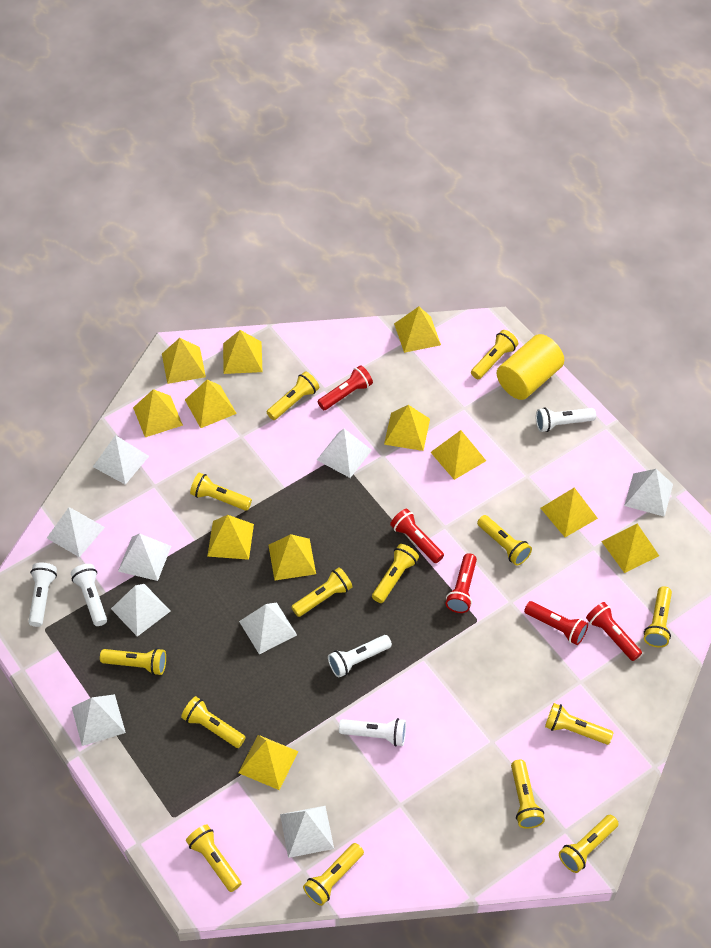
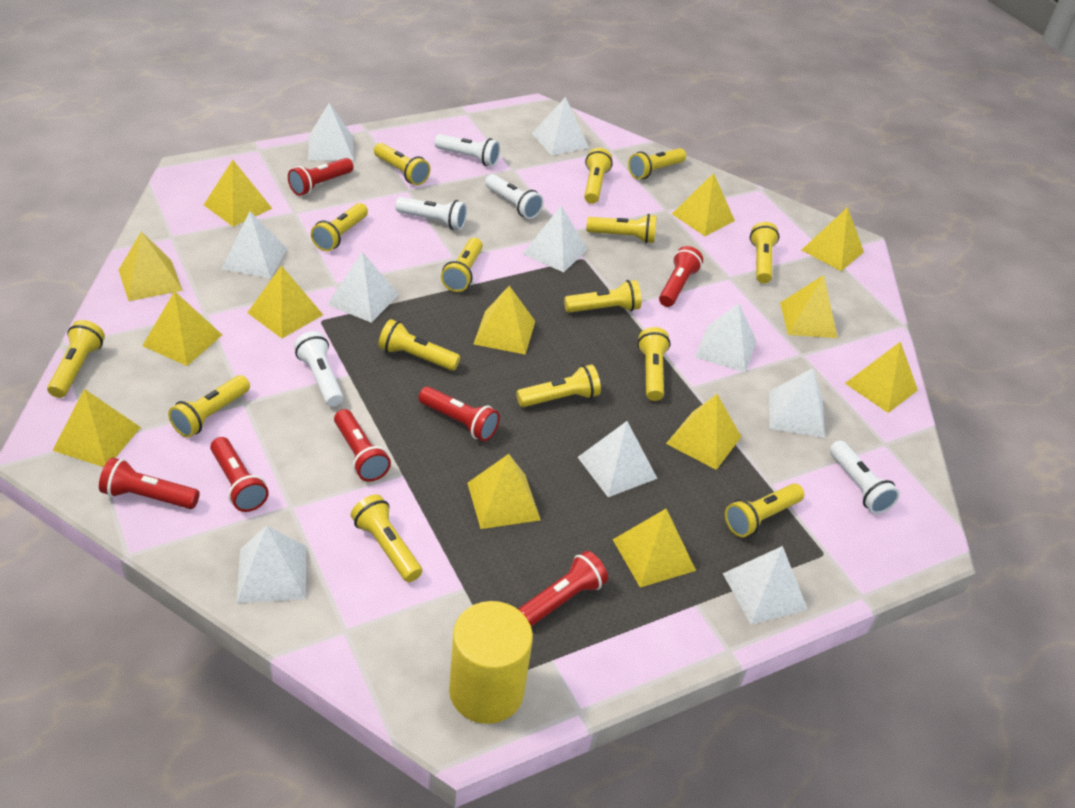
red flashlight: [317,365,373,410] [390,509,444,563] [446,553,477,613] [524,601,588,645] [586,602,642,661] = 5 -> [99,458,200,509] [210,437,269,512] [288,158,353,196] [334,409,391,482] [419,387,500,441] [518,551,608,627] [659,246,703,307] = 7
white pyramid: [47,507,105,557] [72,694,126,746] [93,435,149,485] [111,584,170,637] [118,533,171,581] [239,602,297,654] [280,806,334,858] [317,429,372,478] [624,469,673,517] = 9 -> [222,211,287,278] [236,526,307,603] [308,103,354,161] [327,252,399,323] [523,206,588,272] [532,97,589,156] [578,421,658,497] [695,303,757,373] [722,546,808,625] [769,368,825,438] = 10
yellow flashlight: [100,648,166,675] [181,696,246,748] [186,824,242,892] [190,473,252,511] [267,371,319,420] [291,567,352,617] [303,843,364,906] [372,544,419,603] [471,330,518,379] [477,515,532,566] [511,760,545,829] [545,703,614,745] [559,815,619,873] [644,586,672,647] = 14 -> [47,320,105,398] [168,375,250,437] [311,203,368,251] [351,494,422,582] [374,143,430,185] [378,319,460,371] [441,238,483,292] [516,364,601,407] [564,280,641,313] [584,148,613,204] [587,214,657,244] [628,148,686,179] [637,327,671,401] [725,483,804,537] [750,222,779,283] = 15
yellow pyramid: [133,389,183,437] [162,338,206,384] [185,380,237,428] [207,515,254,560] [223,330,263,374] [238,735,299,790] [269,534,316,581] [384,405,430,451] [394,307,441,353] [430,430,486,480] [541,487,598,537] [601,524,659,573] = 12 -> [52,389,141,467] [119,231,183,301] [142,291,222,366] [204,160,272,227] [247,265,323,338] [467,454,541,529] [474,286,535,355] [612,509,696,588] [666,394,741,470] [672,173,735,236] [780,275,838,338] [802,207,864,271] [845,341,918,413] = 13

